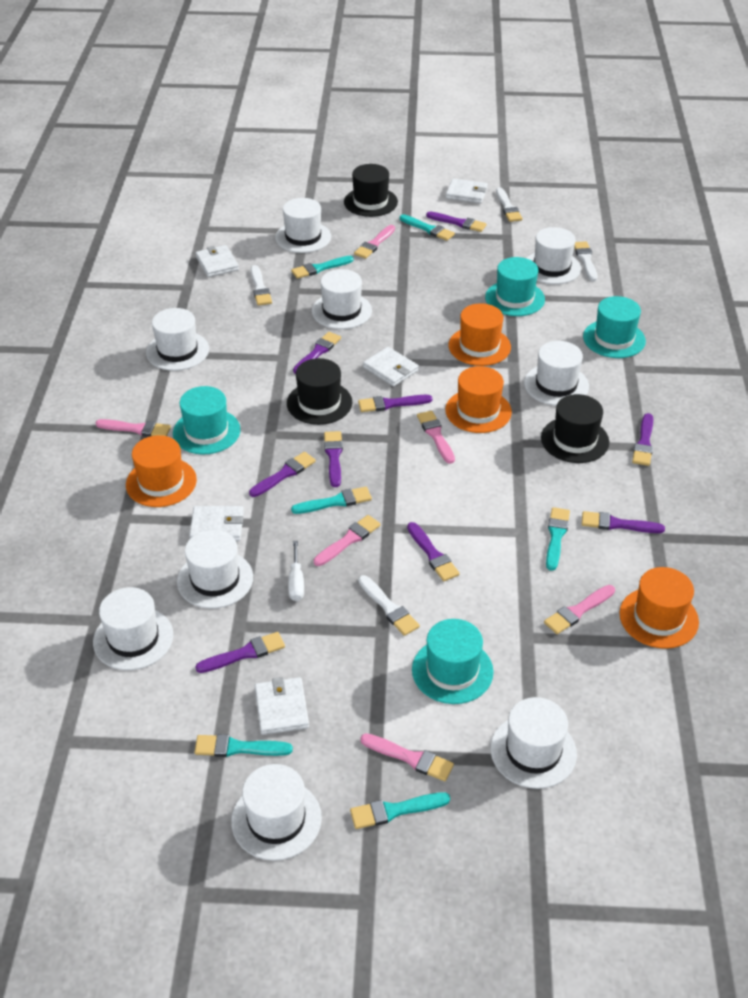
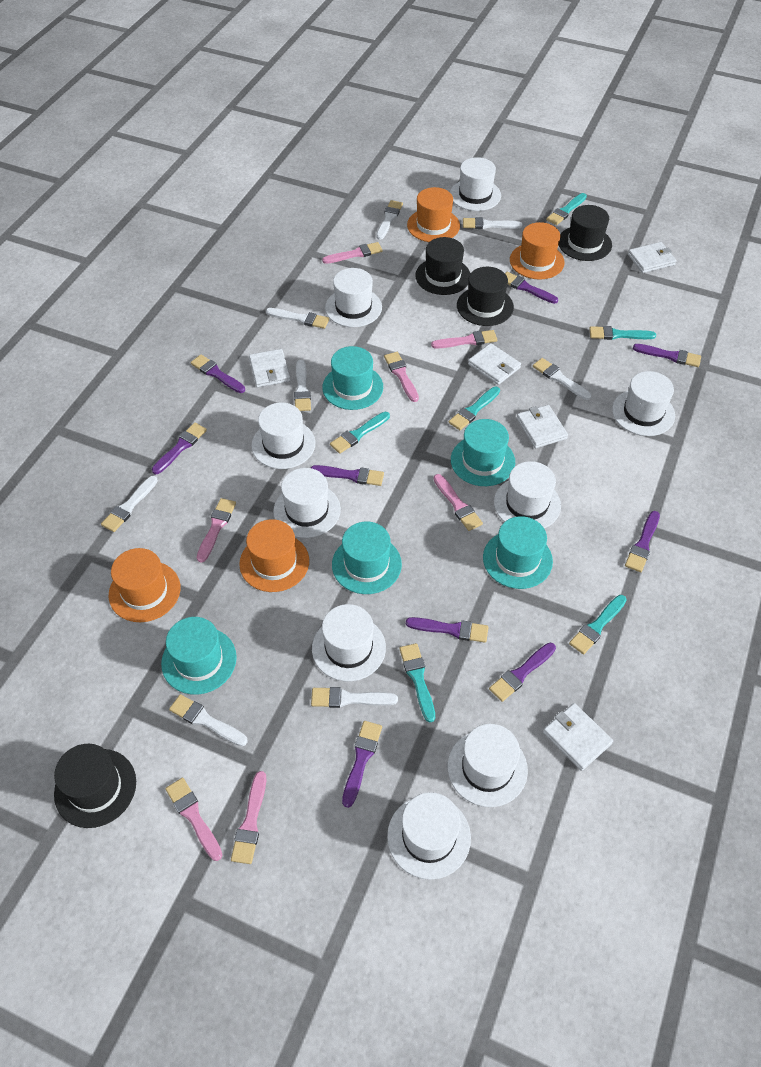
black hat: [287,358,352,425] [344,164,398,217] [541,394,609,463] = 3 -> [54,744,136,828] [415,237,470,295] [457,267,514,326] [559,205,612,261] = 4
pink brush: [96,419,171,437] [314,515,381,566] [354,225,395,259] [360,733,454,781] [417,411,455,464] [544,585,615,634] = 6 -> [165,778,222,861] [197,498,236,563] [231,771,266,864] [322,242,383,264] [384,352,419,402] [431,330,497,349] [434,474,483,531] = 7
turquoise hat: [173,386,240,454] [412,619,494,704] [485,257,545,316] [583,296,646,358] = 4 -> [161,617,237,694] [322,346,383,410] [332,521,402,594] [451,419,515,486] [483,516,553,589] = 5
white brush: [251,265,272,306] [358,575,420,636] [496,187,522,222] [574,241,597,281] = 4 -> [101,476,158,532] [169,694,248,746] [266,308,329,329] [294,360,311,411] [311,687,398,708] [376,200,403,240] [463,217,523,229] [533,358,591,400] = 8
white screwdriver: [288,541,304,601] = 1 -> none = 0

